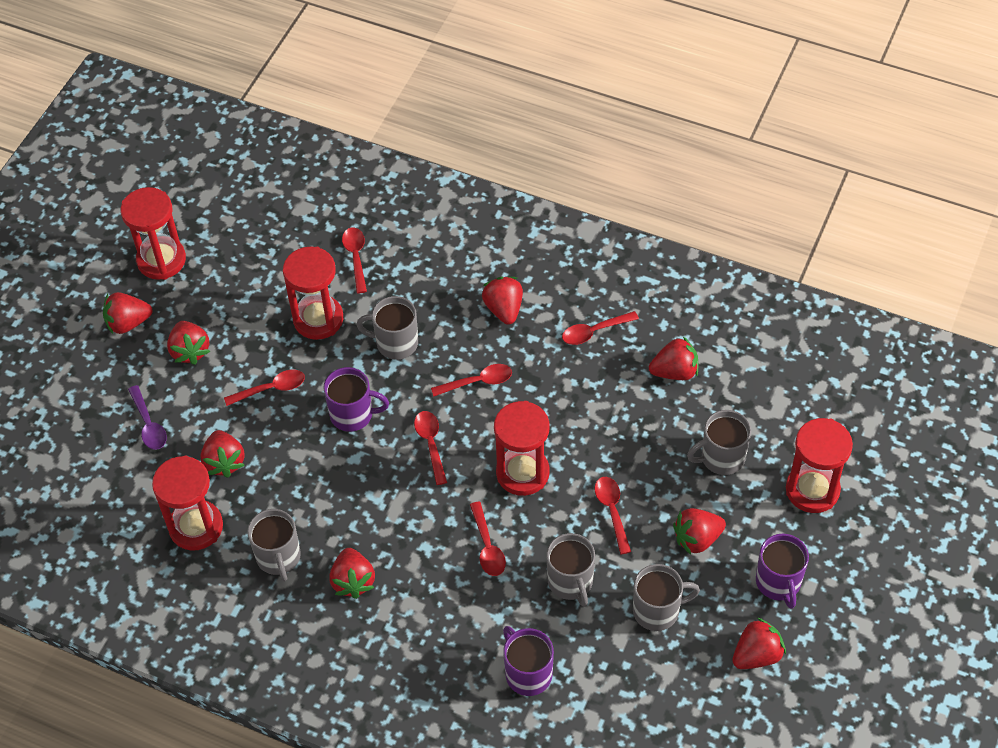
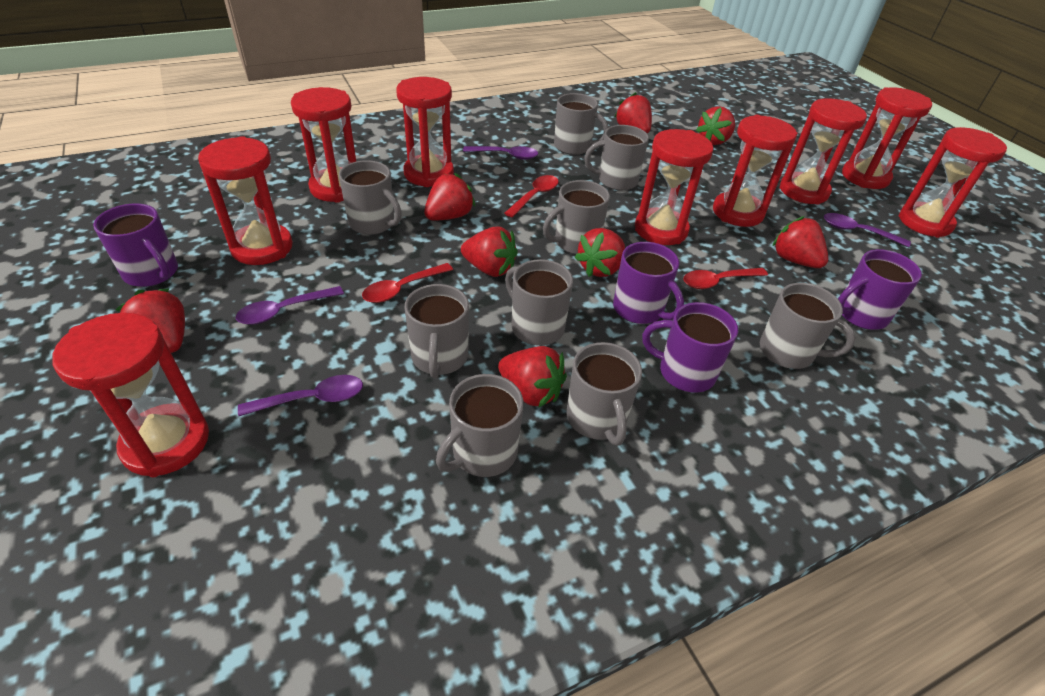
grey mug: [247,509,301,582] [357,296,418,359] [546,533,595,607] [633,564,700,631] [687,410,751,475] = 5 -> [339,160,402,235] [405,284,469,378] [436,374,523,477] [505,259,573,345] [543,180,610,254] [554,93,609,155] [566,342,642,446] [584,125,649,190] [760,283,856,369] = 9
purple mug: [324,367,389,432] [503,626,554,696] [756,534,809,609] = 3 -> [93,203,178,287] [613,242,684,324] [642,302,738,393] [838,249,922,330] = 4
purple spoon: [128,385,167,450] = 1 -> [236,286,344,325] [238,375,363,416] [463,146,538,160] [824,213,911,247] = 4
red hourglass: [120,187,186,280] [152,456,223,550] [283,247,343,340] [494,401,550,496] [786,418,853,513] = 5 -> [52,313,209,477] [198,136,293,265] [291,87,356,203] [396,77,454,187] [635,129,714,245] [713,115,798,227] [779,98,867,205] [842,87,932,189] [899,127,1007,238] = 9
red spoon: [224,370,305,406] [342,228,367,293] [414,411,447,485] [431,364,512,397] [470,502,506,576] [562,311,639,345] [595,477,631,554] = 7 -> [362,263,453,303] [505,175,559,217] [683,268,768,289] = 3

